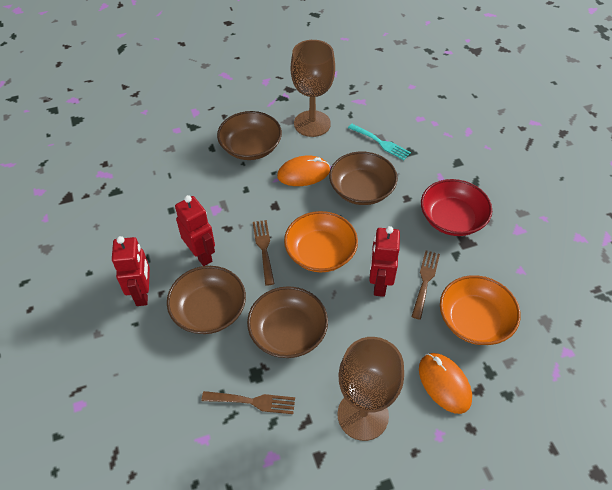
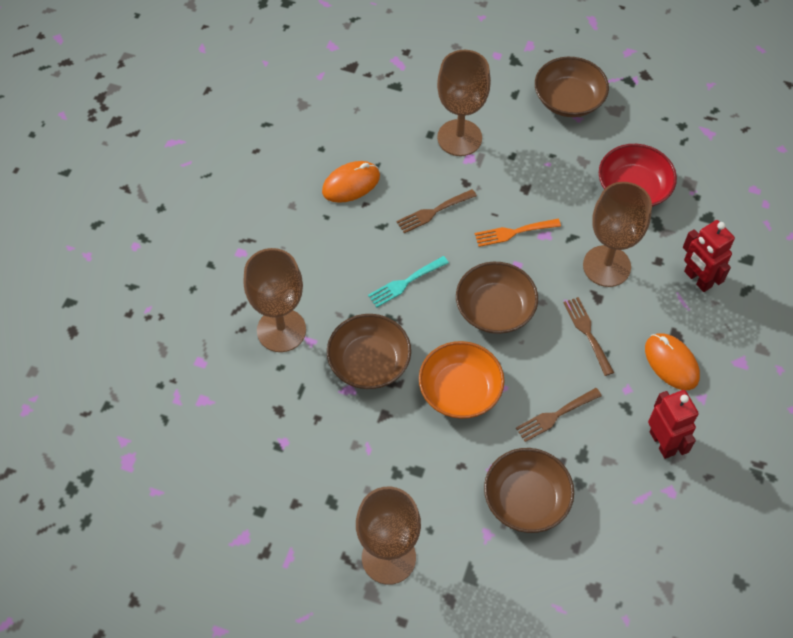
brown goblet: [291,40,335,137] [337,337,404,441] = 2 -> [244,248,306,352] [356,487,421,585] [437,50,491,156] [583,182,652,287] = 4
orange bowl: [284,211,358,272] [440,275,520,345] = 2 -> [419,341,504,419] = 1
orange fork: none = 0 -> [475,219,561,247] = 1
red robot: [112,236,150,306] [175,195,215,266] [369,226,400,297] = 3 -> [648,390,699,459] [683,220,735,292] = 2

